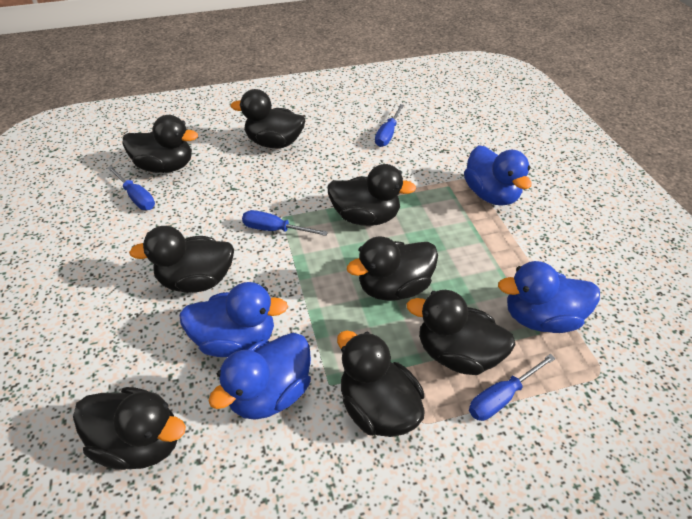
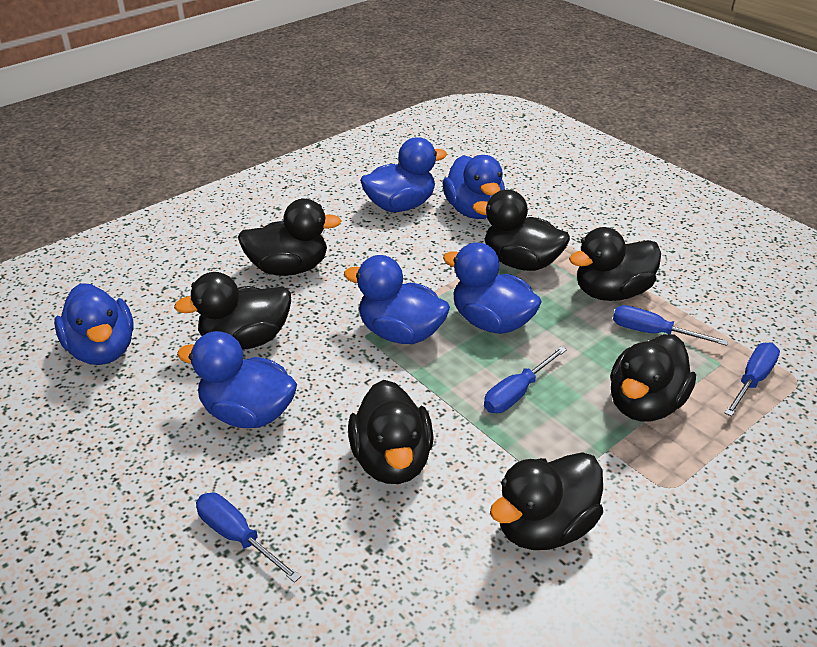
black duck: [73,387,186,470] [122,115,198,173] [129,226,234,293] [230,89,305,148] [327,164,416,226] [337,330,425,437] [347,237,438,301] [406,290,516,375] = 8 -> [174,272,291,350] [238,199,341,276] [348,380,434,484] [473,190,570,271] [490,452,603,550] [569,227,661,301] [610,334,696,422] = 7
blue duck: [179,282,288,357] [208,333,311,420] [464,145,532,206] [498,261,600,333] = 4 -> [54,283,134,365] [177,331,297,428] [344,255,450,344] [360,137,447,212] [442,155,505,219] [443,242,542,334] = 6

